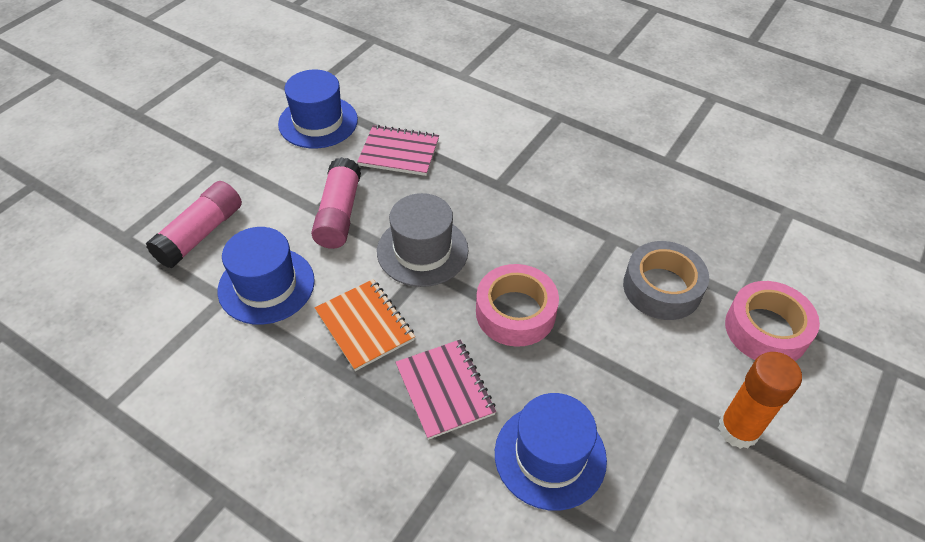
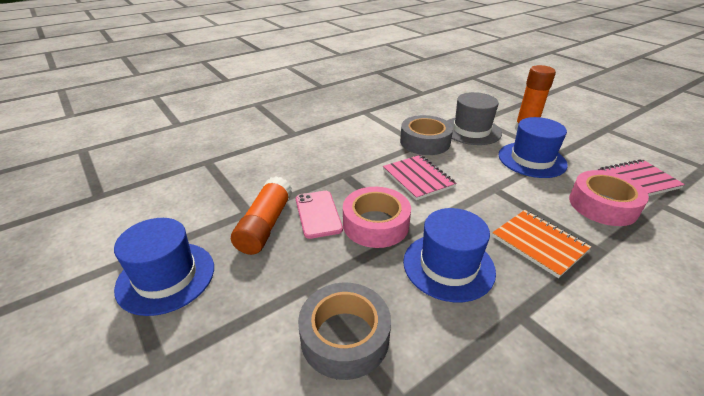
grey tape: [623,241,709,320] = 1 -> [298,283,391,380] [400,115,453,155] = 2
orange glue stick: [718,352,802,449] = 1 -> [231,176,292,255] [515,65,556,131] = 2
pink glue stick: [146,181,242,269] [311,157,361,249] = 2 -> none = 0
pink phone: none = 0 -> [296,191,343,239] = 1

